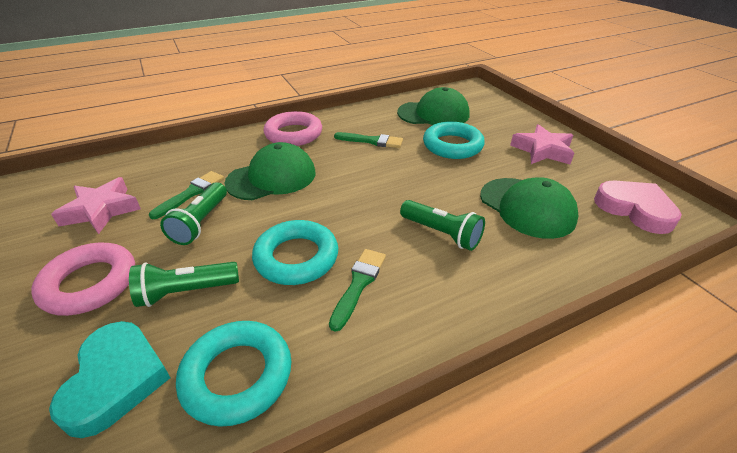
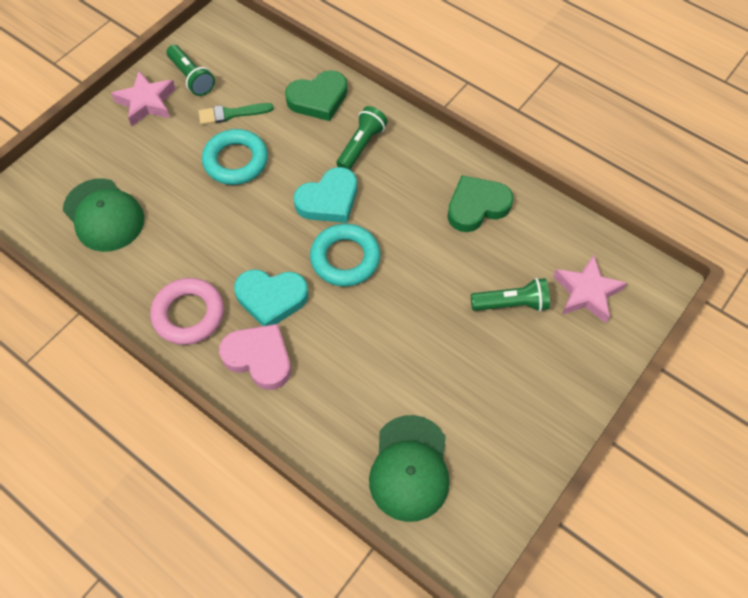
green brush: [149,171,224,219] [329,249,386,332] [334,132,403,148] = 3 -> [199,103,274,125] = 1
green cap: [224,142,316,200] [397,87,470,125] [480,177,579,239] = 3 -> [63,178,145,252] [369,415,450,522] = 2
green heart: none = 0 -> [285,70,348,121] [447,175,513,232] = 2
pink ring: [31,243,135,316] [263,111,322,146] = 2 -> [150,278,224,345] = 1
turquoise heart: [49,321,171,438] = 1 -> [234,269,309,326] [294,167,357,223] = 2
turquoise ring: [176,321,291,427] [252,220,338,285] [423,122,485,159] = 3 -> [202,129,268,185] [310,224,381,286] = 2

